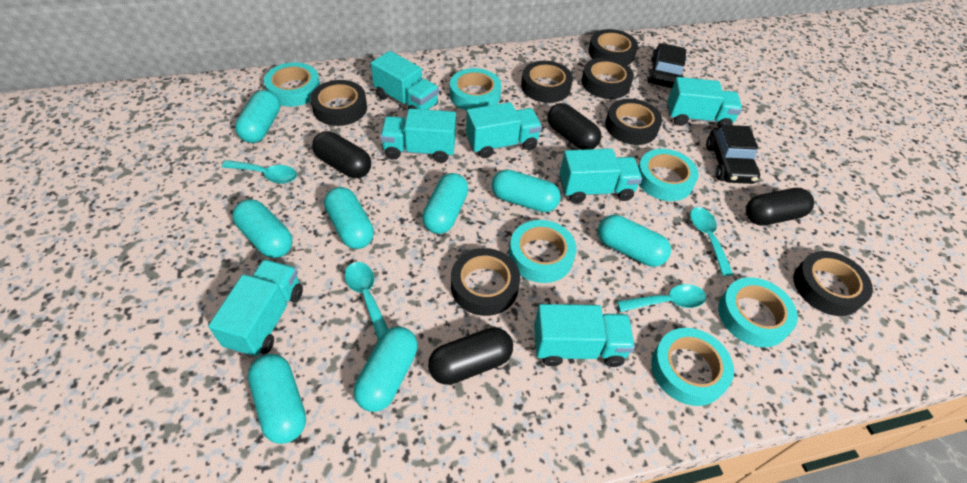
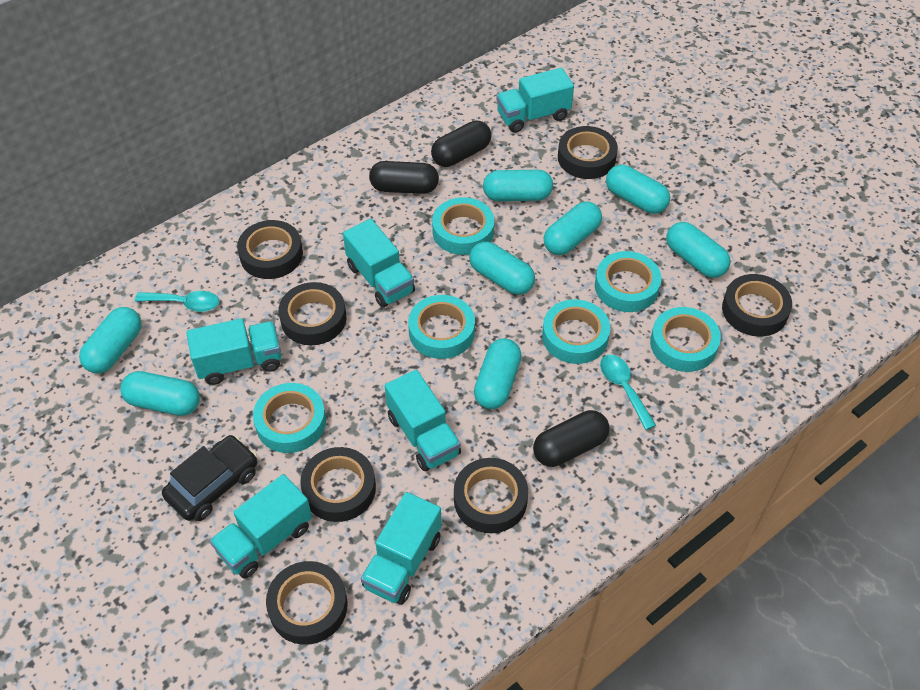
black capsule: [312,131,371,178] [428,327,513,385] [548,103,601,150] [746,188,814,226] = 4 -> [369,161,439,194] [431,120,492,167] [533,410,610,467] = 3
black car: [647,43,686,88] [706,125,760,184] = 2 -> [162,435,257,521] = 1
turquoise spoon: [222,160,297,184] [345,262,388,340] [617,284,706,312] [690,207,734,276] = 4 -> [135,291,219,312] [600,354,656,430] = 2
turquoise truck: [208,259,303,357] [371,51,439,110] [380,109,456,163] [466,102,542,158] [534,304,635,367] [560,149,642,203] [667,77,742,128] = 7 -> [186,318,282,385] [210,474,312,578] [343,219,415,308] [361,492,442,605] [385,370,461,471] [496,68,574,133] = 6

